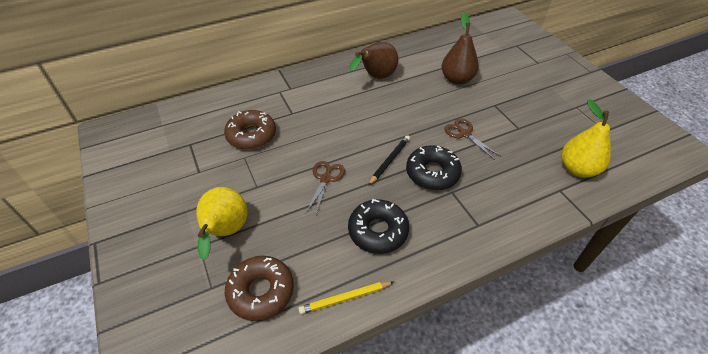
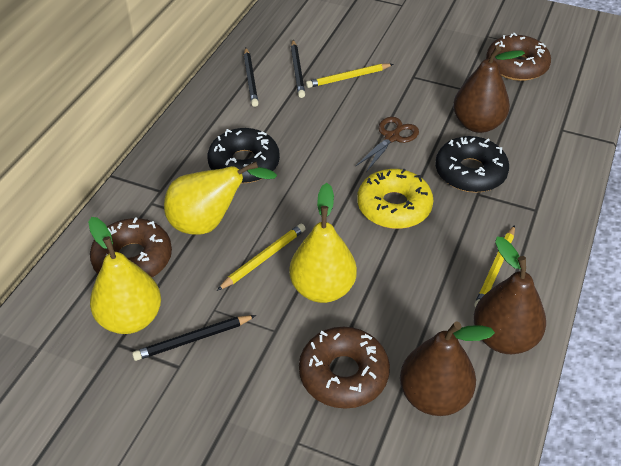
black pencil: [368,135,410,186] = 1 -> [132,315,256,361] [244,48,259,107] [291,40,305,98] = 3
brown donut: [224,110,276,150] [225,256,294,321] = 2 -> [90,217,172,277] [299,327,390,409] [486,33,551,81] = 3
brown pear: [349,42,398,79] [442,13,479,85] = 2 -> [400,321,495,416] [453,46,525,133] [473,237,546,354] = 3
brown scissors: [306,161,345,215] [444,118,501,160] = 2 -> [355,117,419,172] = 1
yellow donut: none = 0 -> [357,169,433,229] = 1
yellow pear: [196,187,248,260] [562,99,611,177] = 2 -> [88,217,161,334] [164,161,277,235] [289,183,357,303] = 3
yellow pencil: [298,281,394,314] = 1 -> [217,223,306,291] [306,64,393,88] [474,225,515,308] = 3

